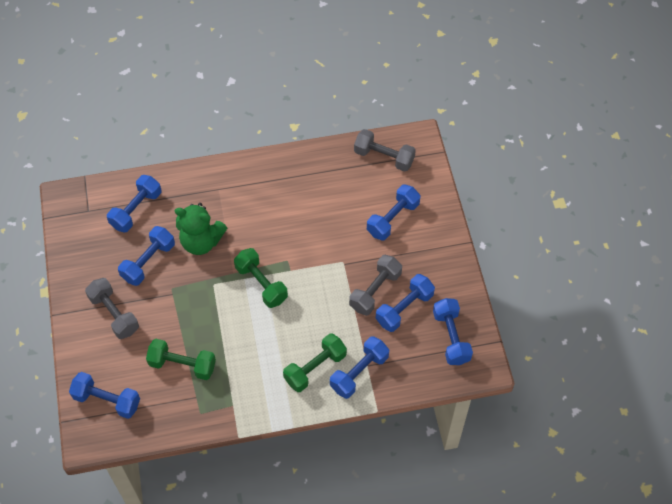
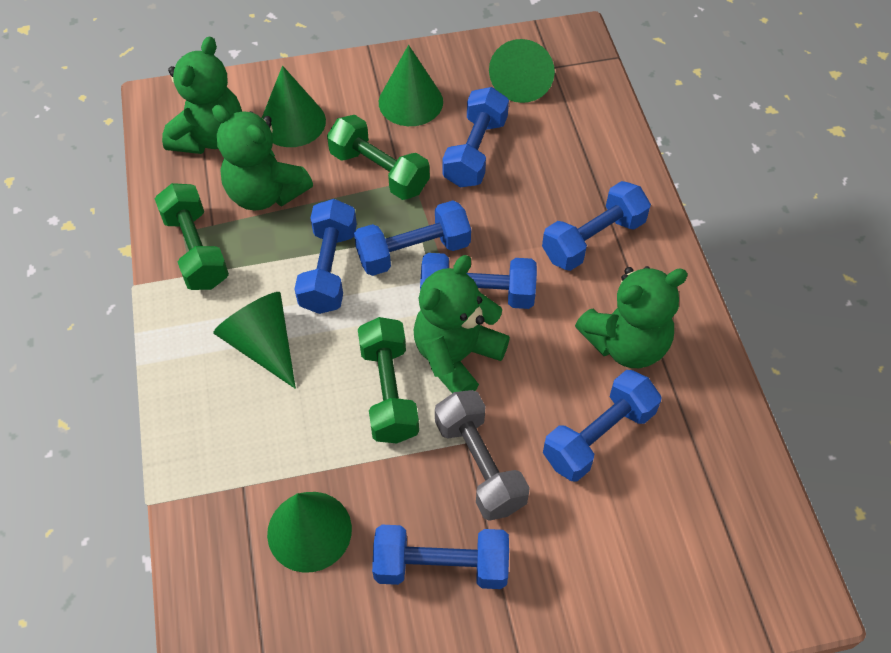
green cone: none = 0 -> [213,292,296,389] [262,66,326,147] [267,492,352,573] [379,45,443,126] [489,39,555,103] = 5
green teddy bear: [175,203,227,255] = 1 -> [162,36,242,154] [212,105,313,211] [414,255,510,393] [575,266,688,368] = 4
grey dumbbell: [85,278,139,339] [349,255,402,316] [354,129,416,172] = 3 -> [435,390,530,521] = 1

